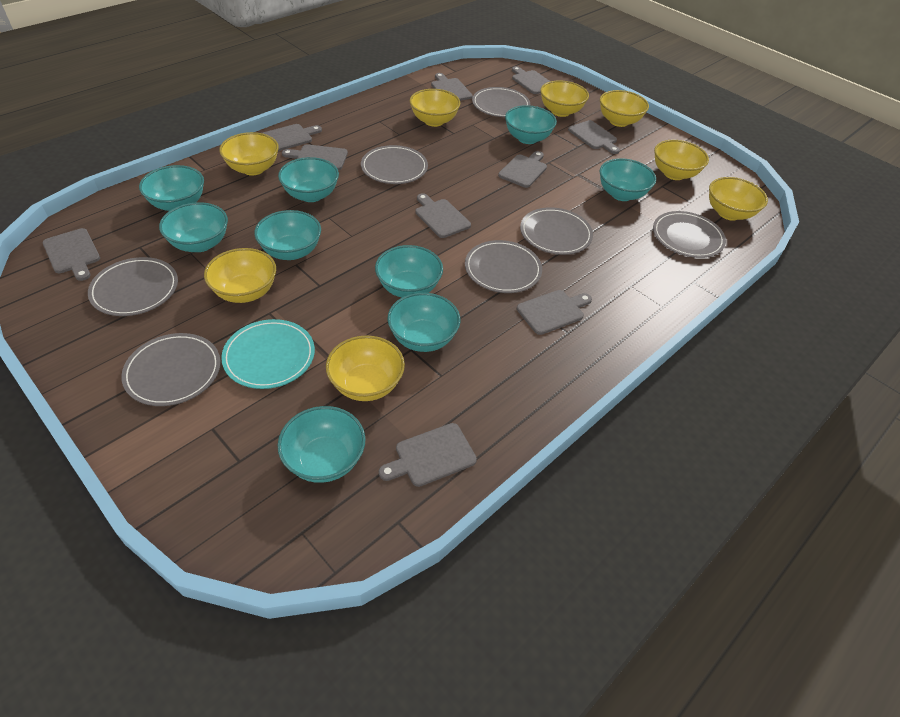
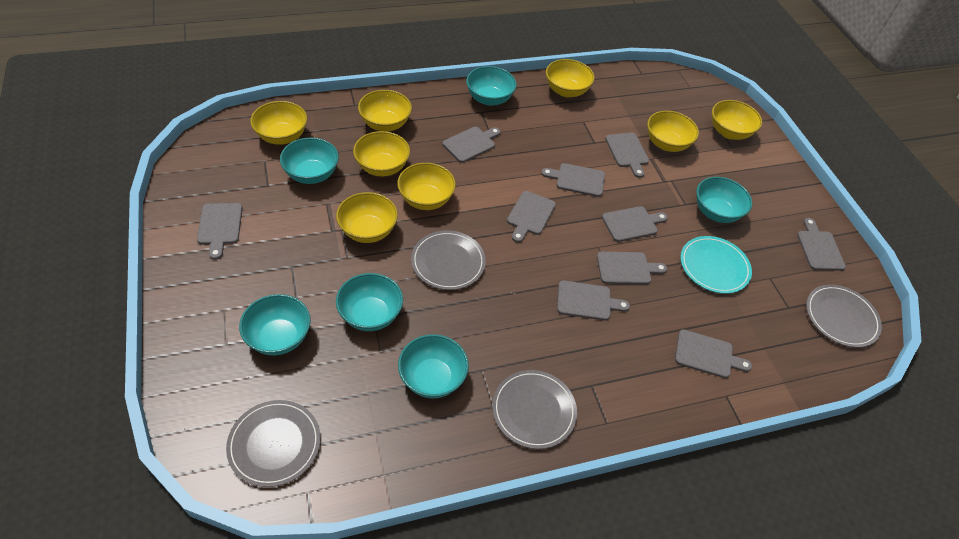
grey plate: [88,257,178,316] [121,333,220,406] [361,145,428,184] [465,240,542,293] [472,87,530,117] [520,207,593,255] [653,211,726,258] = 7 -> [226,400,320,487] [411,230,486,290] [492,370,577,449] [806,285,882,348] = 4
turquoise bowl: [139,165,204,211] [159,202,228,252] [254,210,321,260] [278,157,339,202] [278,406,365,483] [375,245,443,298] [387,293,460,352] [505,105,557,144] [600,158,656,201] = 9 -> [239,294,311,355] [280,138,339,184] [336,273,403,331] [398,334,469,398] [466,66,517,106] [696,177,752,223] = 6

